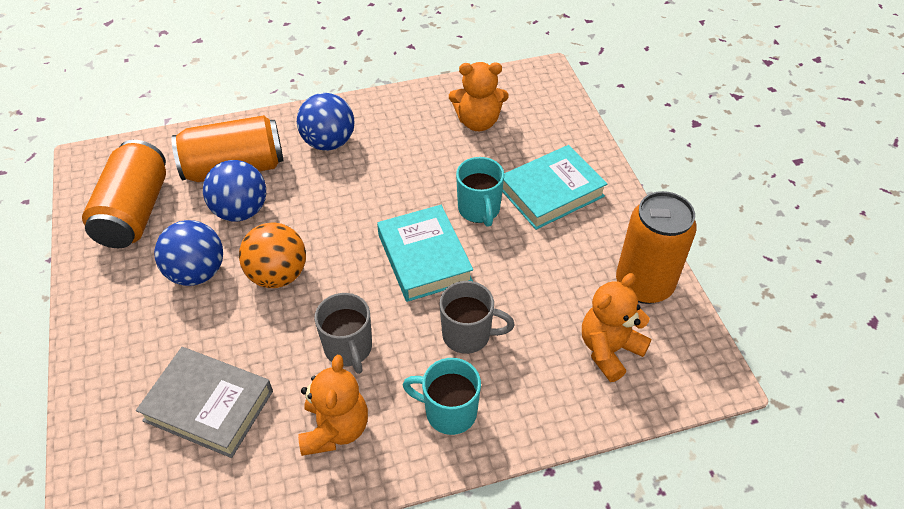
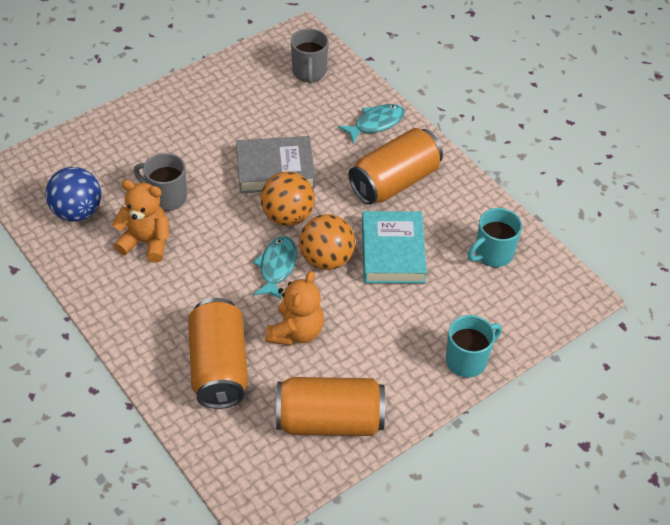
blue ball: [154,220,223,286] [203,160,266,221] [297,93,354,151] = 3 -> [45,167,101,221] = 1
orange ball: [239,223,306,288] = 1 -> [260,172,315,226] [299,214,355,270] = 2
orange teddy bear: [298,355,368,456] [449,62,508,131] [582,273,652,382] = 3 -> [112,180,170,263] [265,271,324,346] = 2
turquoise book: [377,205,473,302] [502,145,607,230] = 2 -> [362,211,427,284] = 1
turquoise fish: none = 0 -> [253,236,297,299] [338,104,405,144] = 2

